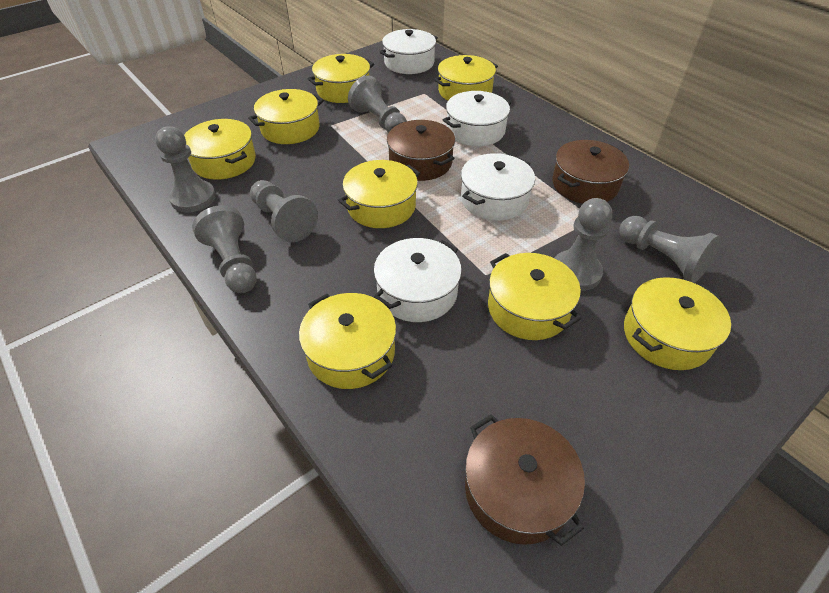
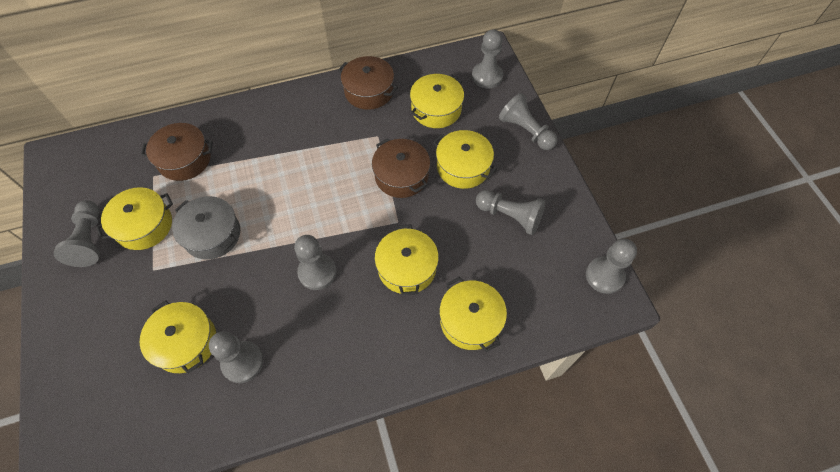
grey pawn: [155,126,216,212] [192,205,257,293] [250,180,318,242] [348,75,407,133] [554,198,612,291] [619,216,720,283] = 6 -> [54,200,100,267] [209,331,263,383] [294,235,336,290] [472,30,503,89] [476,190,545,235] [499,93,558,150] [586,239,637,294] = 7
grey pot: none = 0 -> [172,196,240,259] = 1
white pot: [374,238,462,322] [380,29,438,74] [443,91,511,146] [461,153,535,221] = 4 -> none = 0
yellow pot: [184,119,256,180] [248,89,324,144] [299,293,396,389] [308,54,374,103] [338,160,420,228] [434,55,498,101] [488,253,581,340] [624,277,731,370] = 8 -> [96,187,173,250] [140,301,216,374] [374,224,439,295] [410,74,464,128] [433,130,497,189] [439,277,507,352] = 6

